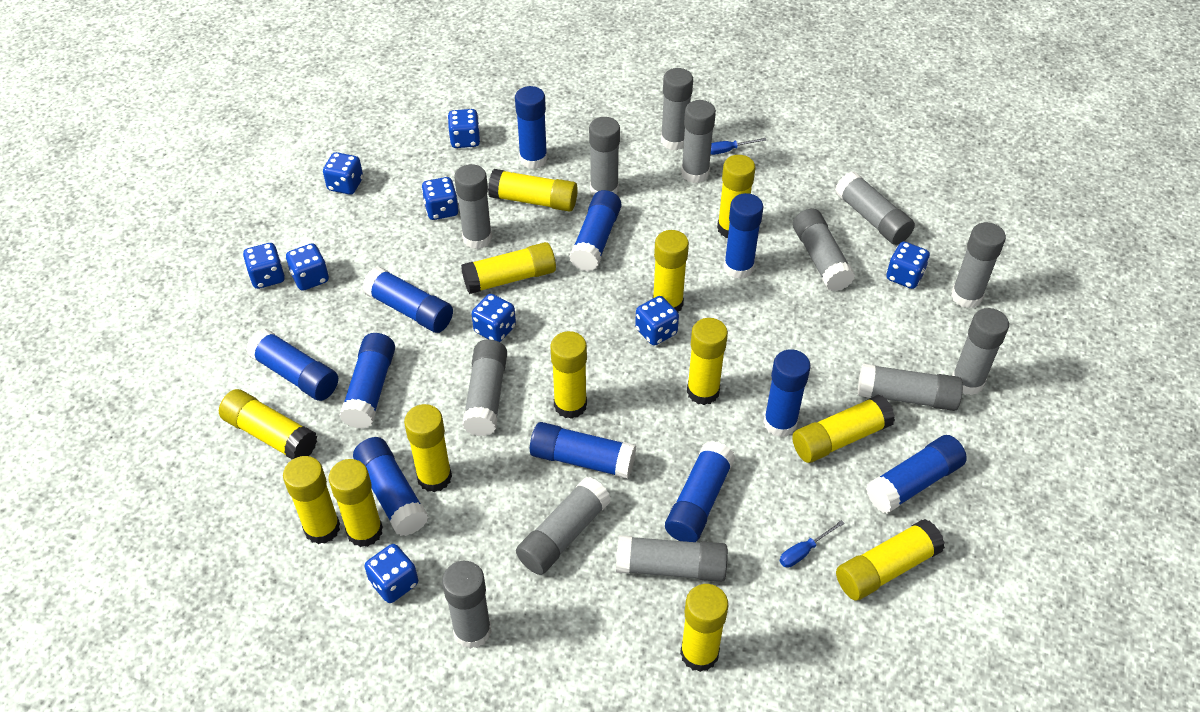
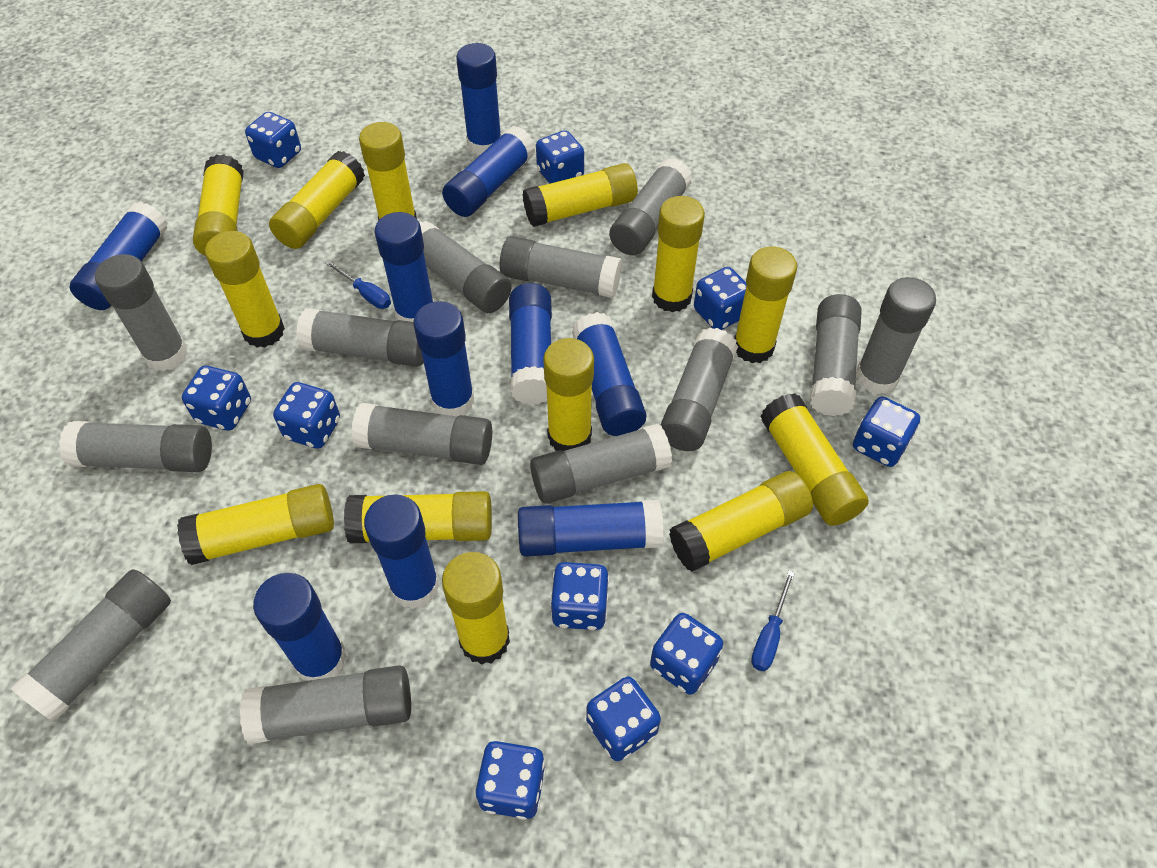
blue dice: [243,243,285,289] [286,243,329,291] [323,152,363,195] [365,544,418,603] [421,177,458,220] [448,109,481,148] [472,294,516,342] [635,296,679,345] [886,242,930,289] = 9 -> [182,366,251,430] [245,112,301,168] [273,382,340,449] [476,741,546,820] [536,130,584,184] [550,562,609,630] [586,676,661,761] [650,613,723,695] [694,267,747,330] [853,396,920,467] = 10
blue glue stick: [246,328,338,401] [339,333,395,429] [353,437,428,536] [362,266,453,333] [515,86,548,169] [530,422,636,479] [569,190,621,271] [665,441,735,542] [724,193,763,279] [763,349,811,437] [866,435,967,514] = 11 -> [69,202,168,310] [253,573,347,681] [364,494,439,609] [374,212,434,322] [414,301,475,416] [442,126,536,217] [456,43,502,156] [509,283,552,405] [518,500,664,557] [572,312,647,436] = 10

